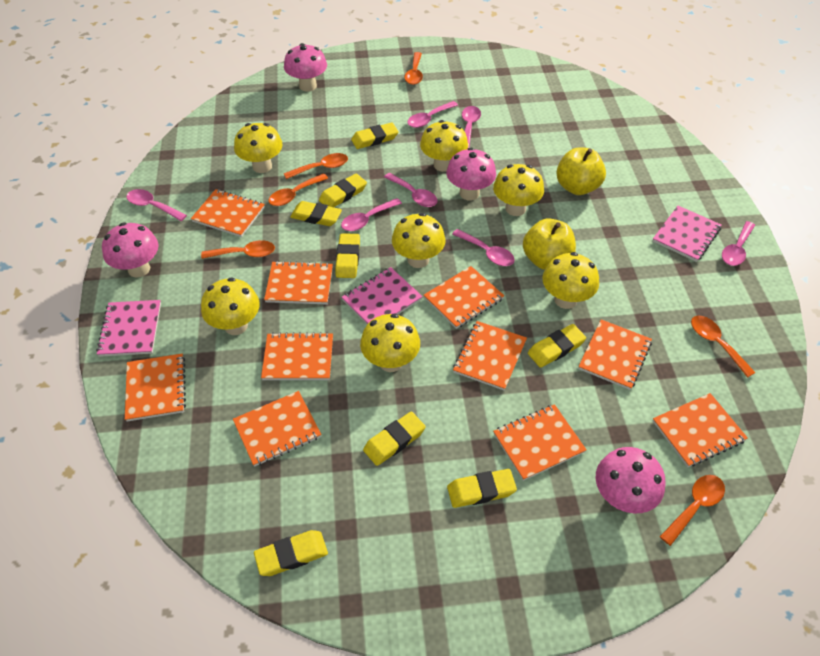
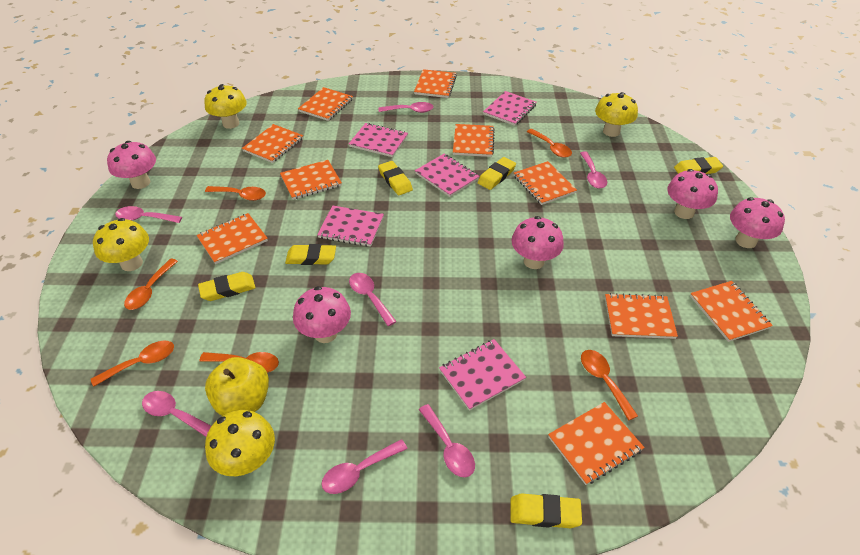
pink mushroom: [102,222,158,278] [284,43,327,92] [446,148,496,200] [596,447,665,514] = 4 -> [107,141,156,189] [293,286,351,343] [511,216,564,269] [667,169,718,219] [730,197,785,248] = 5
pink notebook: [96,300,161,357] [342,267,423,324] [653,206,722,262] = 3 -> [317,206,384,247] [349,123,408,157] [415,154,479,197] [439,339,526,411] [483,91,537,126] = 5
yellow apple: [523,218,576,270] [556,147,606,195] = 2 -> [205,357,269,416] = 1
yellow eraser: [254,530,328,576] [290,201,342,226] [319,174,367,207] [335,233,360,278] [351,122,399,149] [363,412,426,466] [447,469,517,508] [528,324,586,368] = 8 -> [198,272,256,301] [285,244,336,265] [378,161,413,195] [478,157,516,190] [510,494,582,528] [674,157,723,174] = 6
yellow mushroom: [201,278,260,335] [234,123,283,173] [360,314,420,372] [392,213,446,268] [420,120,468,172] [493,164,544,216] [542,252,599,309] = 7 -> [93,218,149,271] [204,84,247,129] [205,410,275,476] [595,92,638,137] = 4

